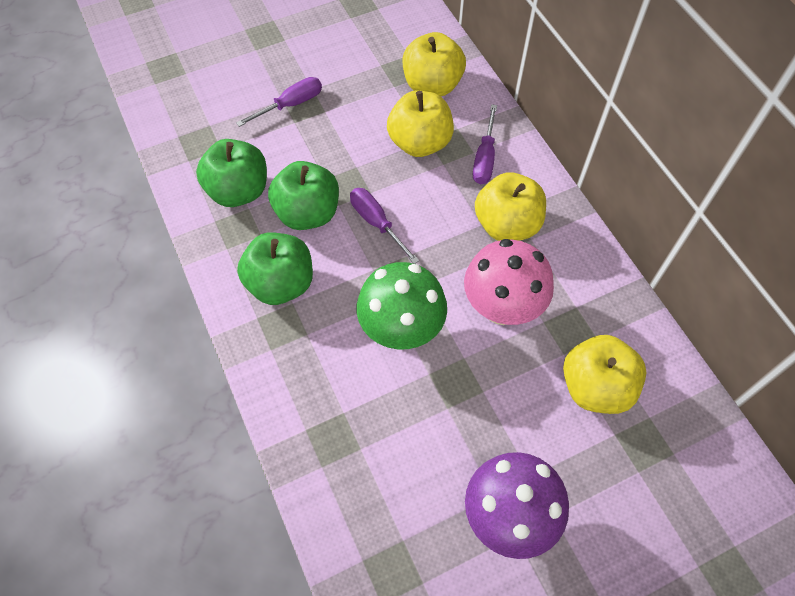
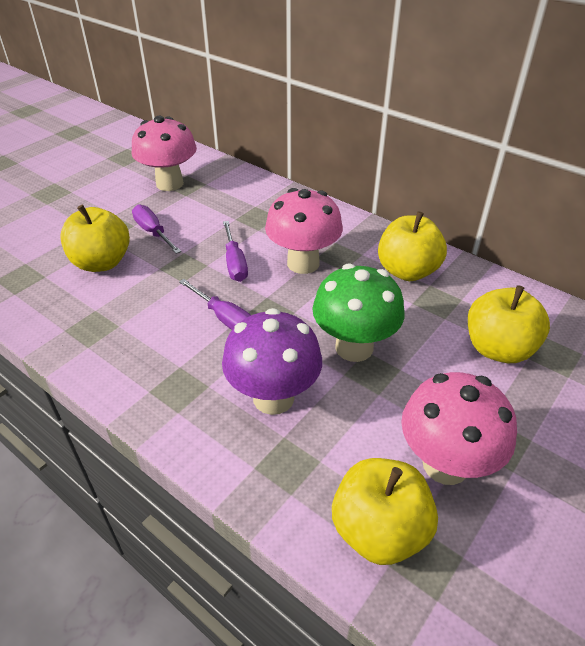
green apple: [196,139,267,207] [237,232,313,305] [268,161,339,230] = 3 -> none = 0
pink mushroom: [464,239,554,325] = 1 -> [132,116,197,191] [265,188,343,274] [401,372,517,485] = 3

